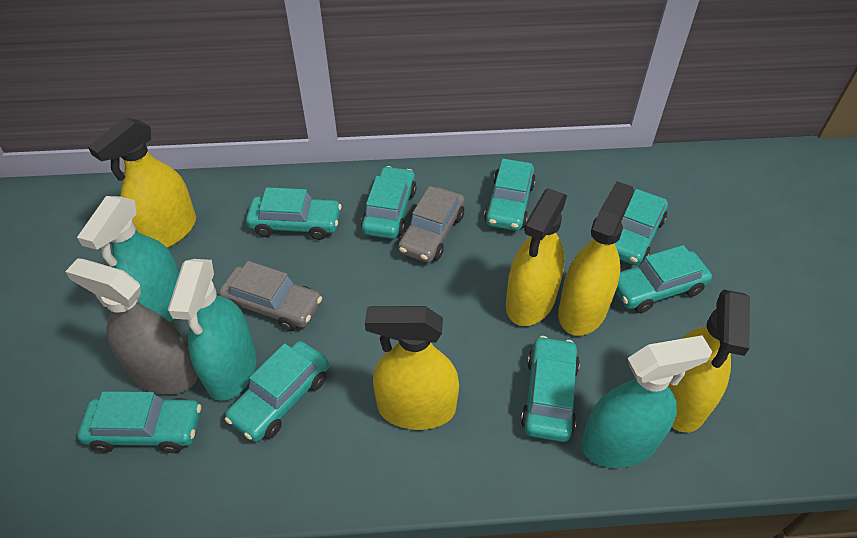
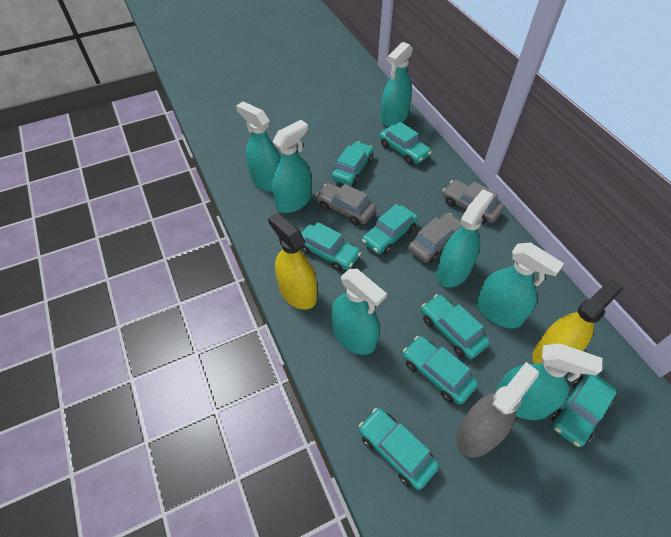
grey car: [219,261,322,331] [398,186,465,263] = 2 -> [316,183,376,225] [408,213,462,263] [443,180,504,224] = 3
turquoise spray bottle: [77,196,180,323] [168,259,257,401] [581,335,712,468] = 3 -> [236,101,281,192] [272,120,312,213] [331,269,387,355] [381,42,413,127] [436,189,493,288] [476,242,564,329] [495,343,602,420] = 7
yellow spray bottle: [88,117,196,248] [365,306,459,430] [506,188,567,326] [558,181,634,336] [668,289,750,433] = 5 -> [268,212,317,310] [532,278,623,364] = 2

